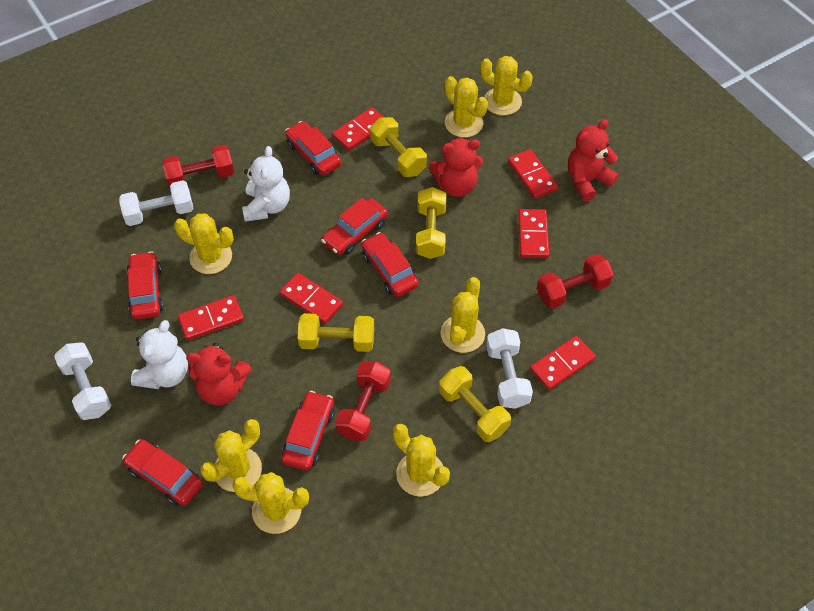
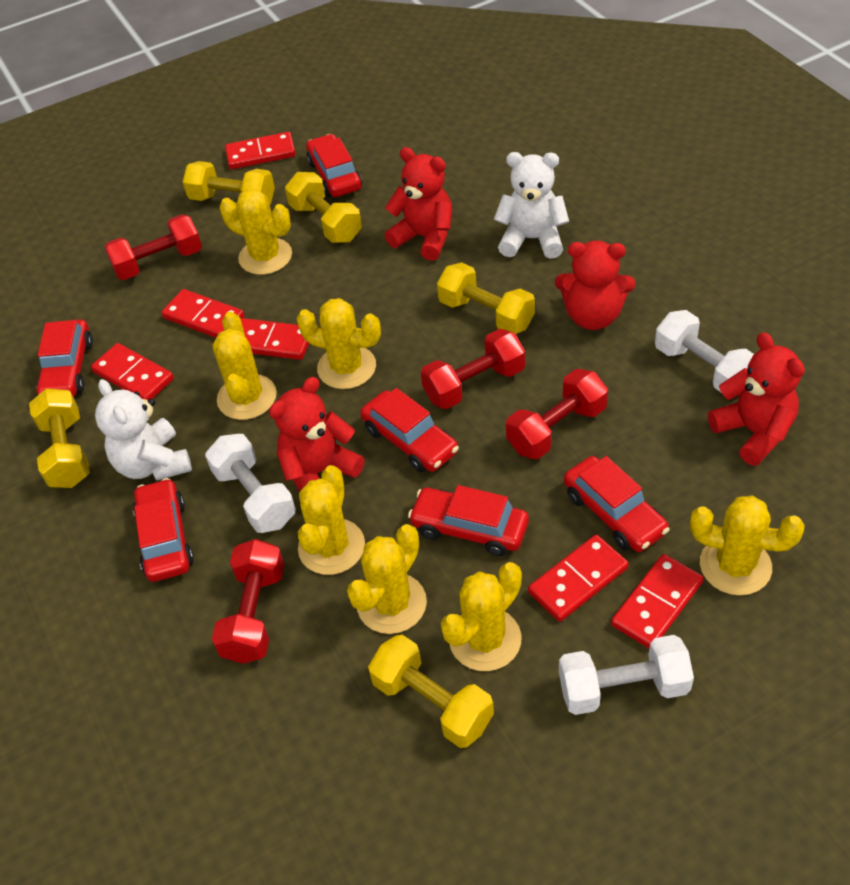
red dumbbell: [162,145,234,188] [335,361,391,441] [537,254,614,309] = 3 -> [104,214,202,280] [212,539,285,664] [421,329,525,409] [506,369,608,459] = 4
red teddy bear: [186,343,251,406] [429,138,483,197] [568,119,619,201] = 3 -> [269,377,365,492] [385,147,452,261] [555,240,635,330] [708,332,805,466] = 4
yellow dumbbell: [298,313,374,352] [370,117,427,177] [416,187,447,259] [439,366,511,442] = 4 -> [29,388,90,488] [183,161,275,204] [285,172,362,243] [368,635,494,748] [437,262,535,334] = 5

